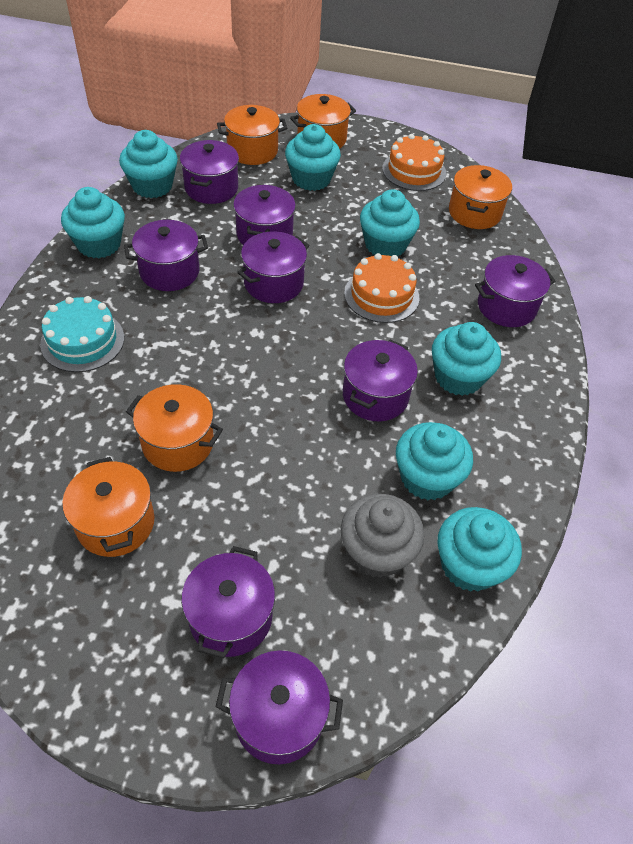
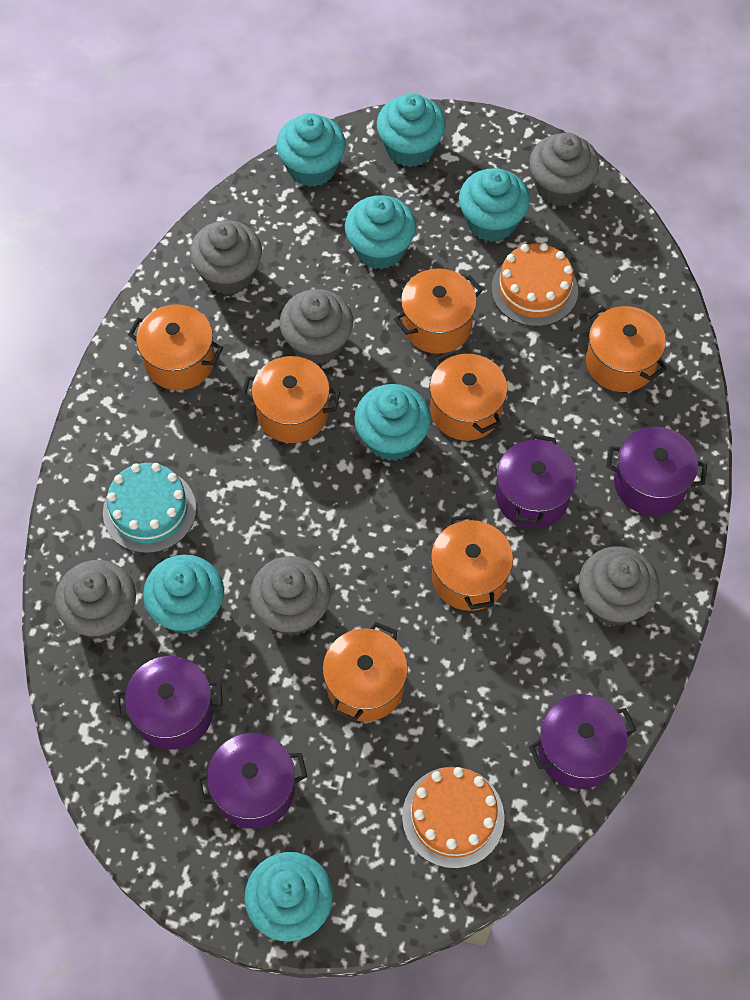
grey cupcake: [341,494,424,578] = 1 -> [55,560,136,640] [190,220,262,295] [250,556,331,636] [280,289,354,364] [529,133,600,206] [579,546,660,626] = 6
orange pot: [62,457,154,557] [126,384,223,472] [217,105,287,165] [290,94,356,148] [449,165,512,229] = 5 -> [128,304,223,390] [241,356,340,443] [322,622,408,722] [394,268,483,354] [430,350,507,441] [431,514,513,611] [586,306,667,392] = 7
purple pot: [124,220,208,291] [180,140,239,204] [181,546,275,658] [216,650,343,764] [233,185,296,245] [237,231,310,303] [343,340,418,421] [475,255,556,327] = 8 -> [115,656,223,750] [196,733,307,829] [496,434,577,528] [529,694,637,789] [606,427,707,515] = 5

